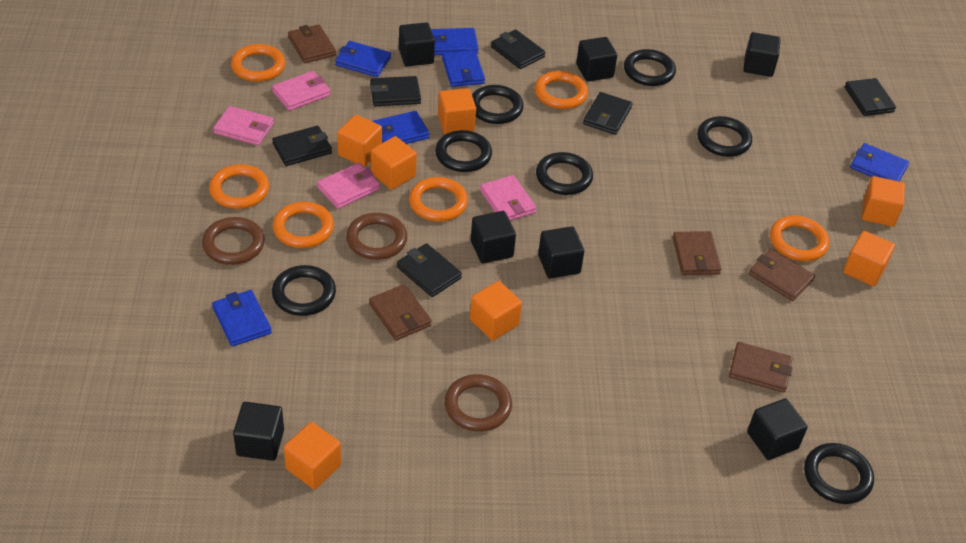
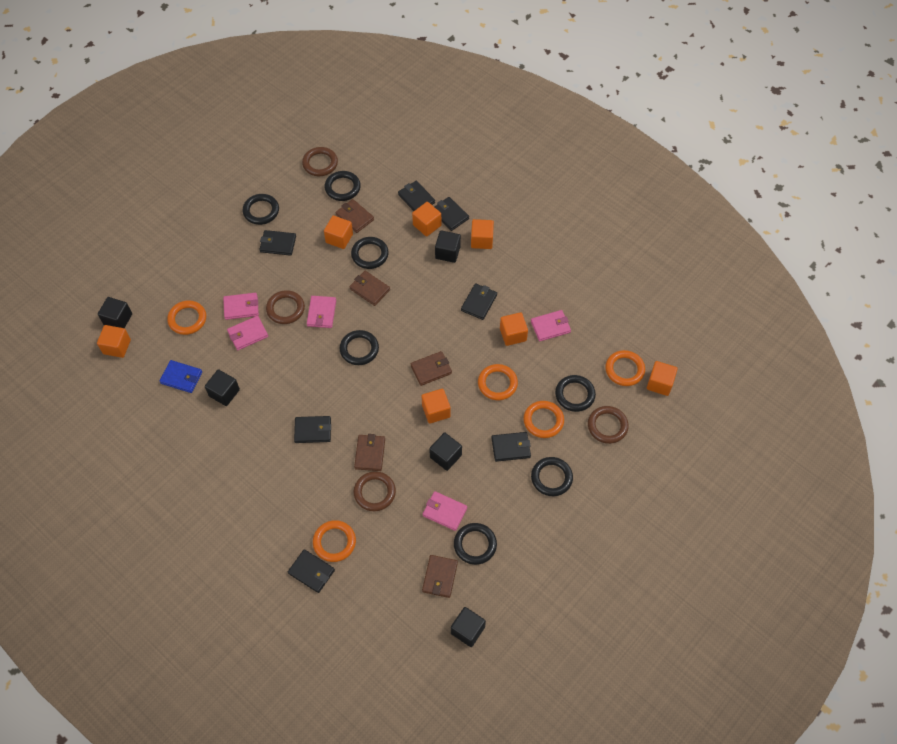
black cube: [233,402,284,461] [399,22,435,67] [471,211,516,264] [538,226,584,279] [576,37,617,82] [743,32,780,77] [747,398,808,460] = 7 -> [98,297,132,328] [205,369,240,406] [429,432,462,471] [435,230,461,263] [451,607,486,647] = 5
black wallet: [272,126,332,166] [370,76,421,106] [397,243,462,297] [491,30,546,69] [583,92,632,135] [844,78,896,116] = 6 -> [259,230,296,256] [288,549,335,593] [294,416,331,443] [398,181,435,211] [434,197,469,231] [461,283,497,320] [492,432,531,462] = 7
blue wallet: [212,290,272,347] [335,41,391,77] [372,111,430,144] [431,28,479,55] [442,50,485,87] [850,143,909,181] = 6 -> [159,360,202,393] = 1
brown ring: [202,217,265,265] [346,213,407,260] [444,374,512,432] = 3 -> [266,290,305,324] [302,147,338,176] [353,471,396,511] [588,406,629,444] = 4
orange ring: [209,164,269,209] [231,44,285,82] [273,202,334,248] [409,177,468,222] [535,71,588,109] [770,216,829,261] = 6 -> [167,300,206,335] [313,520,356,562] [478,364,518,400] [523,401,564,438] [605,350,645,386] = 5
pink wallet: [213,106,274,145] [272,71,331,111] [317,163,380,209] [480,175,537,221] = 4 -> [223,293,259,320] [227,316,268,350] [307,296,336,328] [423,491,467,531] [531,310,571,341] = 5

